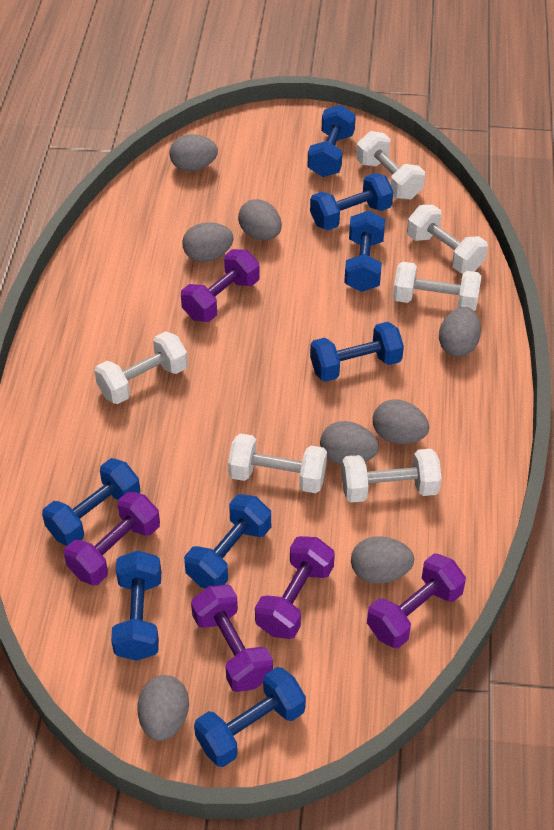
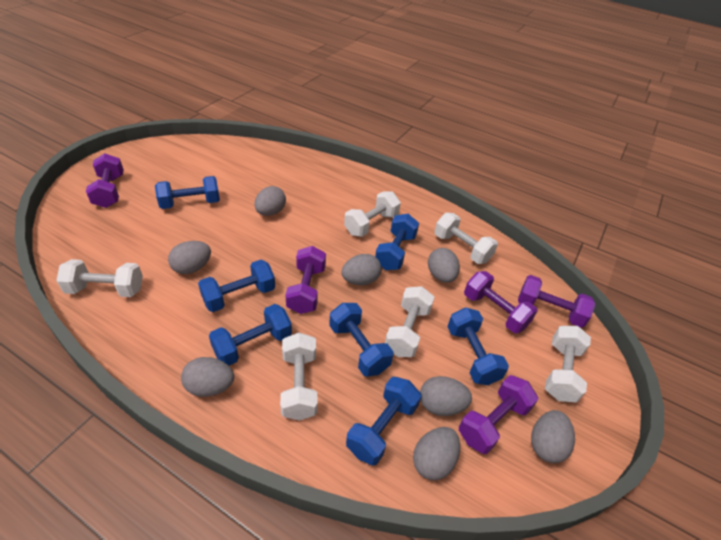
blue dumbbell: [42,458,140,546] [111,550,161,661] [184,494,271,588] [194,667,306,767] [308,105,356,177] [310,173,393,230] [310,322,404,382] [344,210,385,292] = 8 -> [155,176,220,209] [198,260,275,312] [209,304,292,366] [329,303,393,377] [346,377,422,466] [375,214,419,270] [447,307,509,385] = 7

